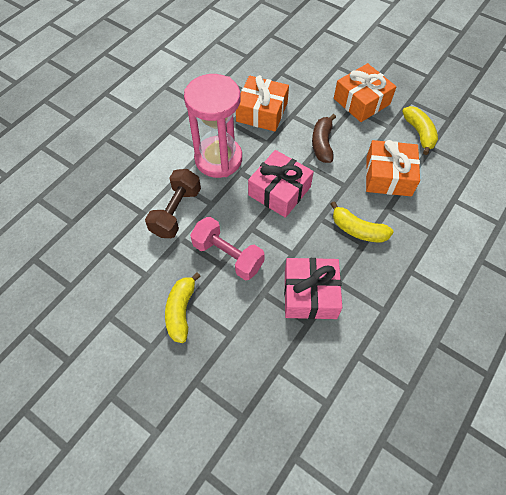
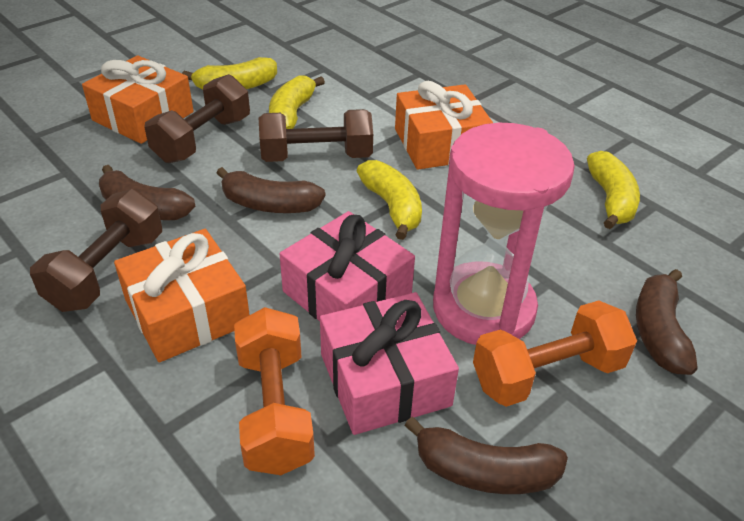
brown banana: [312,114,336,163] = 1 -> [99,165,195,220] [217,167,326,213] [404,416,568,494] [636,269,698,375] = 4
brown dumbbell: [145,169,201,238] = 1 -> [30,189,162,312] [144,74,250,163] [259,109,373,162] = 3
orange dumbbell: none = 0 -> [234,307,315,475] [473,300,637,407] = 2
pink dumbbell: [190,217,265,280] = 1 -> none = 0
yellow banana: [165,272,201,343] [330,201,394,242] [402,106,438,155] = 3 -> [182,57,277,90] [269,75,325,129] [357,160,422,240] [587,151,640,229] = 4

